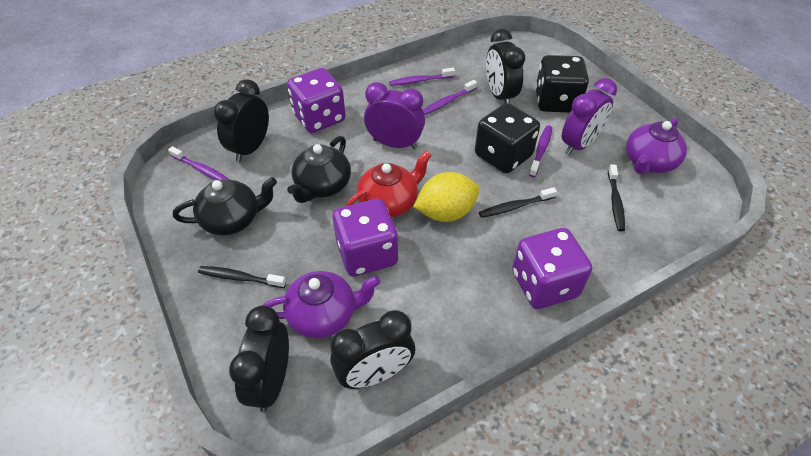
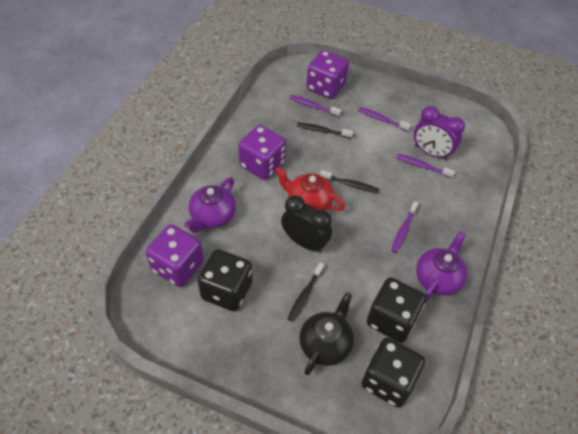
black clock: [214,79,269,162] [229,305,289,412] [330,310,415,389] [486,29,525,104] = 4 -> [281,195,332,253] = 1
black dice: [475,103,540,174] [535,55,589,112] = 2 -> [198,249,252,311] [361,338,425,408] [367,277,426,343] = 3
black teapot: [173,177,277,235] [287,136,351,203] = 2 -> [299,292,354,375] = 1
purple clock: [364,82,425,149] [562,78,617,155] = 2 -> [414,106,465,160] = 1
yellow lemon: [413,172,480,222] = 1 -> none = 0

